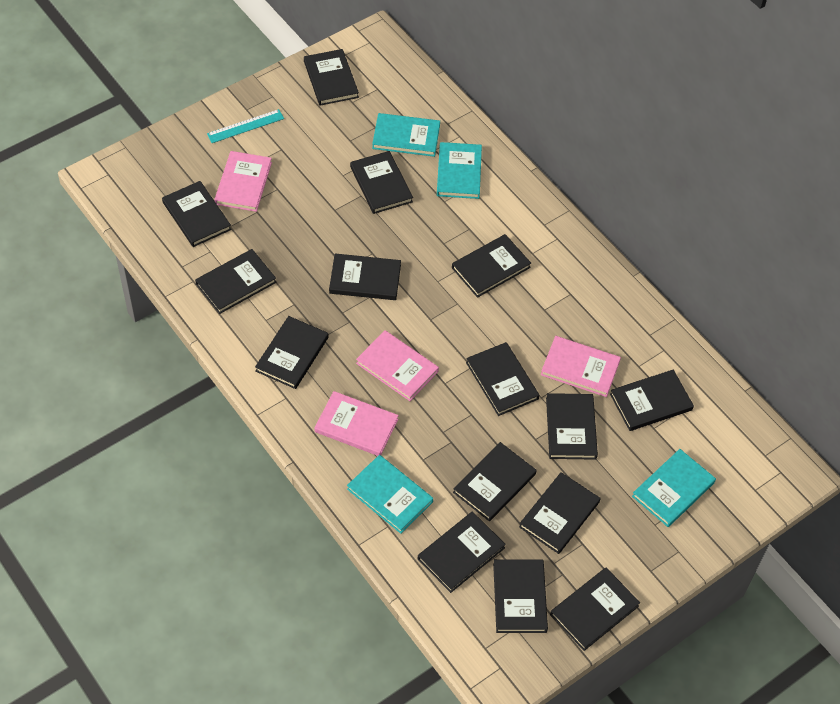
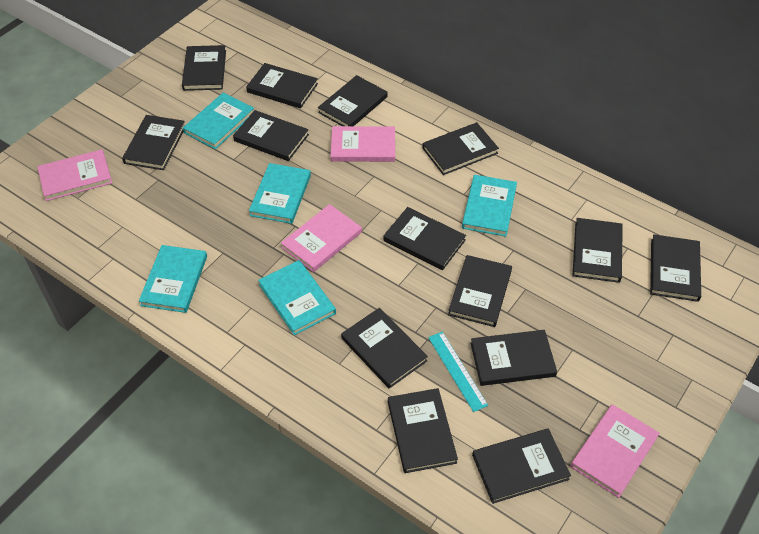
black book: [162,181,231,247] [195,249,276,314] [255,316,328,389] [304,49,359,106] [329,253,401,300] [350,151,413,214] [418,511,506,593] [452,234,531,298] [453,442,537,521] [466,342,539,416] [493,559,548,633] [519,472,600,554] [546,393,598,460] [550,568,640,651] [610,370,694,431] = 15 -> [122,115,185,170] [182,45,226,91] [233,110,309,161] [246,63,318,108] [318,75,387,126] [341,308,428,389] [383,207,466,270] [388,388,458,473] [422,122,499,175] [448,255,512,327] [470,330,557,386] [472,428,571,504] [572,218,623,283] [650,234,701,302] = 14
turquoise book: [347,455,433,534] [372,113,440,157] [437,142,482,199] [632,449,716,527] = 4 -> [139,245,207,313] [183,93,254,149] [249,163,311,224] [258,260,336,335] [462,175,517,237] = 5

